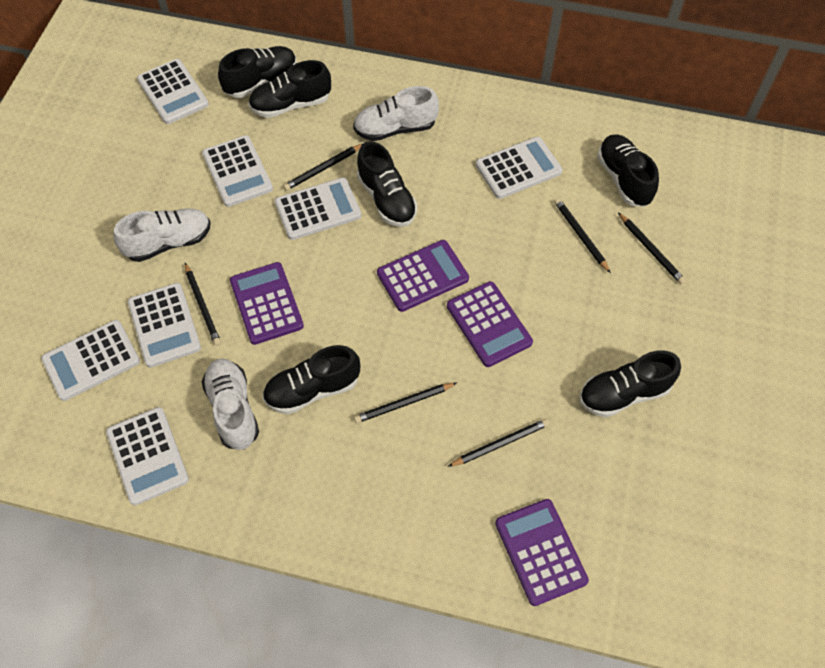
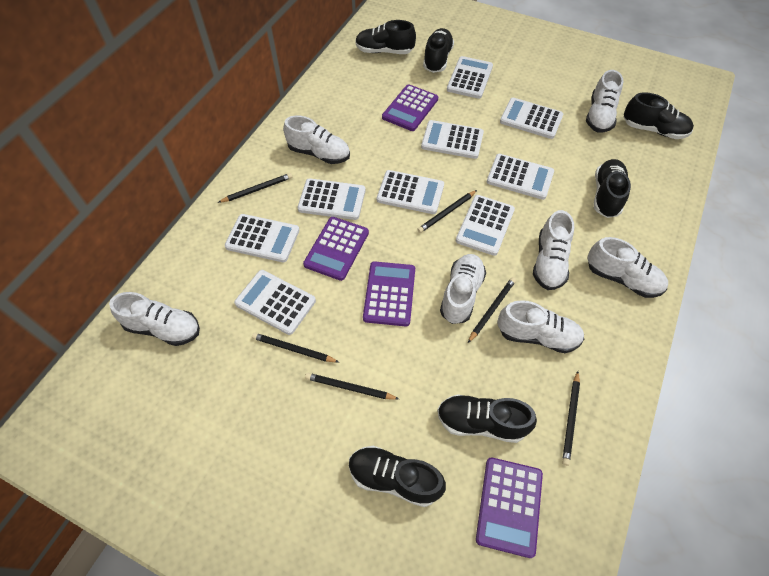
white calculator: [41,320,140,401] [106,407,189,505] [128,283,201,368] [137,59,209,124] [202,135,273,207] [275,177,361,240] [476,137,562,199] = 7 -> [225,214,299,262] [234,270,316,335] [297,178,366,220] [377,170,444,214] [421,120,484,159] [447,56,493,99] [456,195,515,256] [487,154,554,200] [500,98,563,139] = 9
white shoe: [114,208,211,262] [202,359,259,450] [353,86,439,141] = 3 -> [109,292,200,346] [283,115,350,164] [440,254,486,324] [497,300,584,353] [533,210,574,290] [586,70,623,132] [587,237,668,298] = 7

